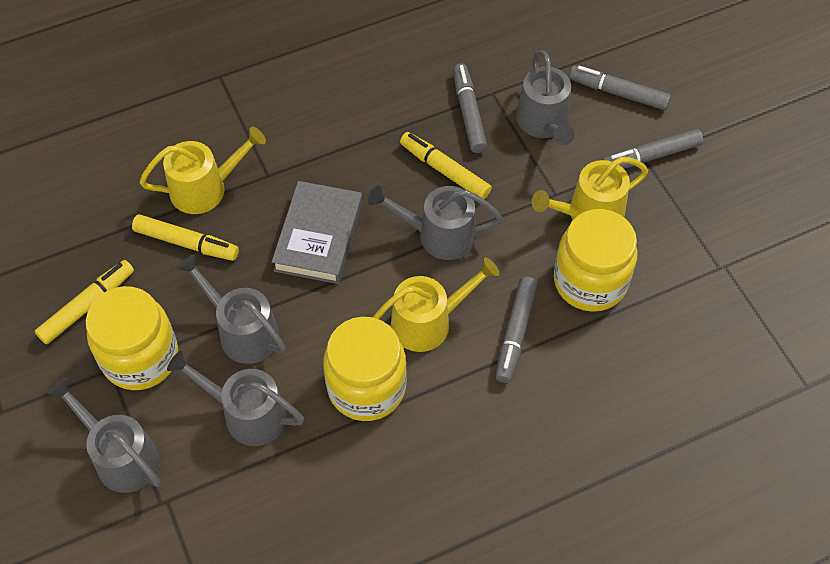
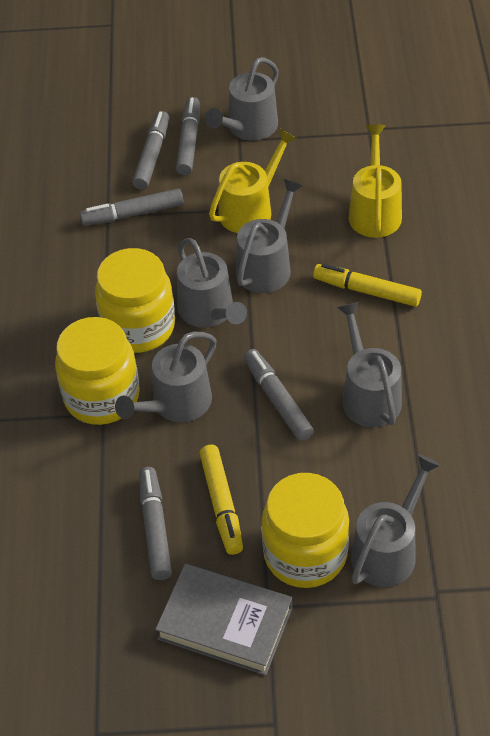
grey marker: [453,63,487,153] [495,276,538,383] [569,65,671,110] [602,129,704,169] = 4 -> [80,188,184,226] [132,111,169,190] [139,467,172,580] [176,97,200,175] [244,349,314,441] = 5
grey watering can: [48,377,161,493] [167,351,304,446] [177,254,287,364] [368,185,502,260] [516,50,574,145] = 5 -> [115,332,217,422] [177,238,247,328] [205,57,279,141] [236,179,303,293] [337,302,402,427] [351,454,440,587] = 6
yellow marker: [35,260,134,344] [132,214,239,261] [400,132,492,199] = 3 -> [199,445,243,555] [313,264,422,307] = 2
yellow watering can: [139,127,266,214] [373,257,500,352] [532,157,648,220] = 3 -> [209,129,297,233] [348,124,402,238] = 2

